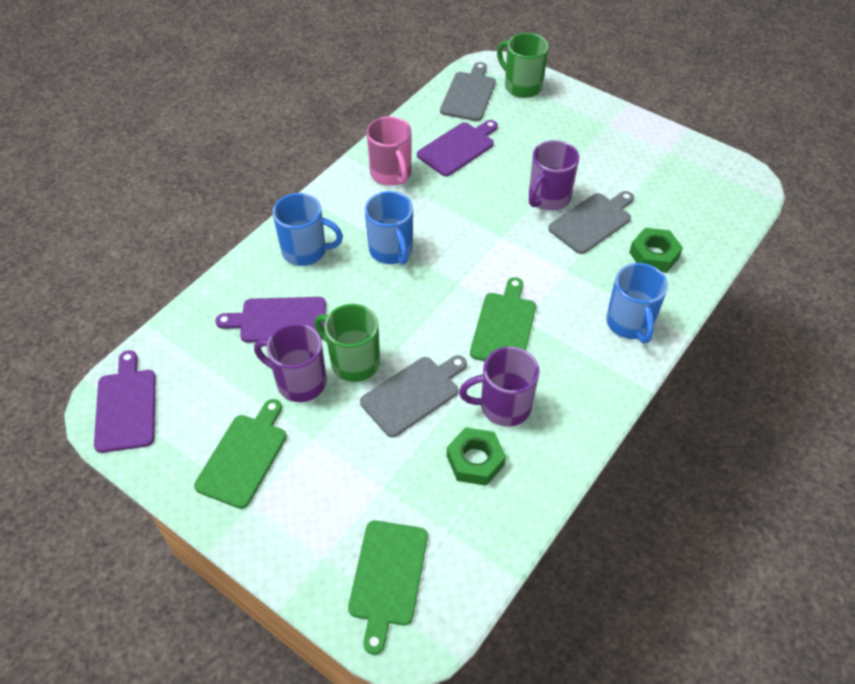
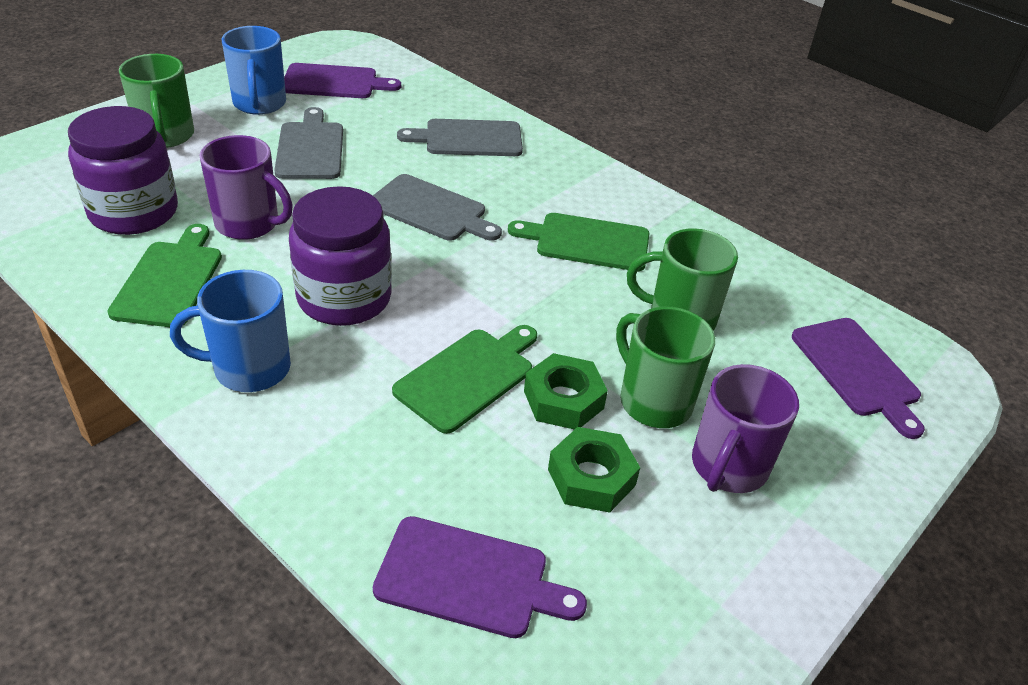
blue mug: [273,193,343,266] [365,191,413,265] [606,263,668,343] = 3 -> [170,270,291,392] [222,26,286,115] = 2
green mug: [315,304,380,382] [497,33,549,98] = 2 -> [119,54,194,148] [616,307,715,428] [627,228,738,331] = 3
pink mug: [366,116,411,186] = 1 -> none = 0
purple jar: none = 0 -> [68,106,178,235] [289,186,392,326] = 2
purple mug: [254,323,327,402] [459,347,539,426] [529,140,579,211] = 3 -> [200,135,293,240] [692,364,799,493] = 2

